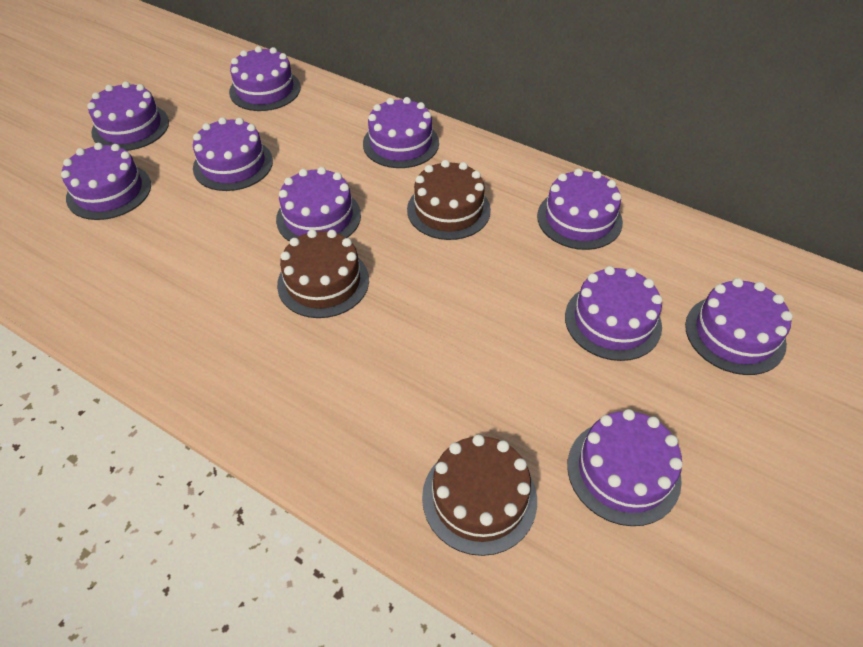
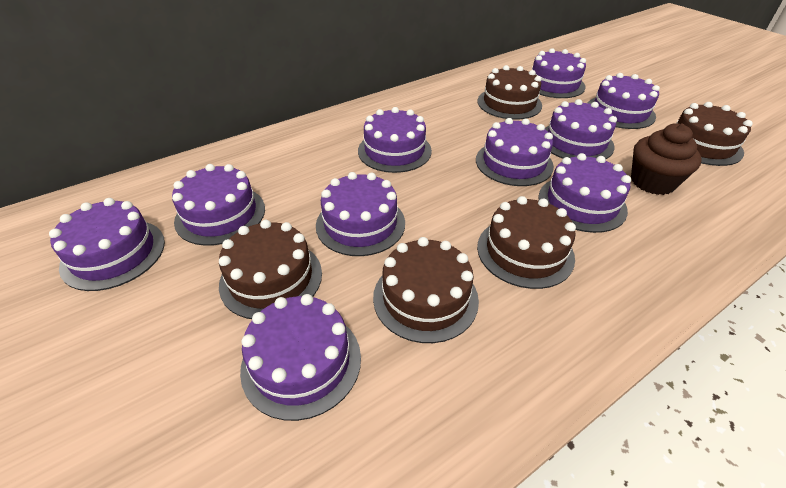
brown cake: [277,229,369,318] [407,160,491,240] [422,434,537,556] = 3 -> [219,220,322,319] [373,237,479,343] [477,65,542,120] [477,196,576,289] [677,102,753,166] = 5
brown cupcake: none = 0 -> [631,123,702,195] = 1

